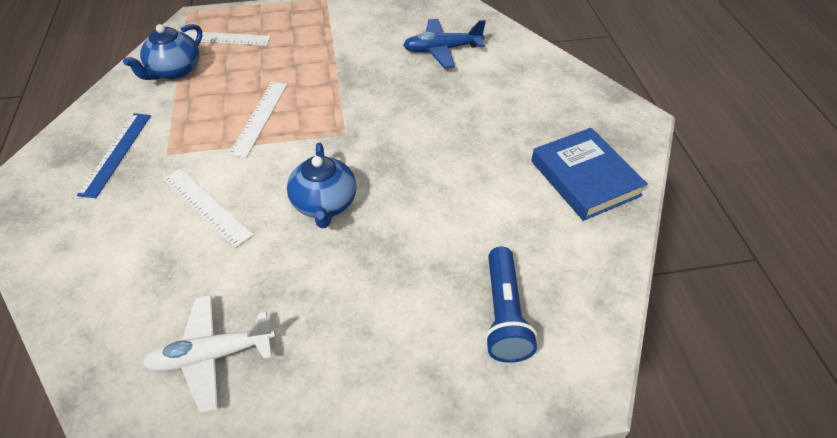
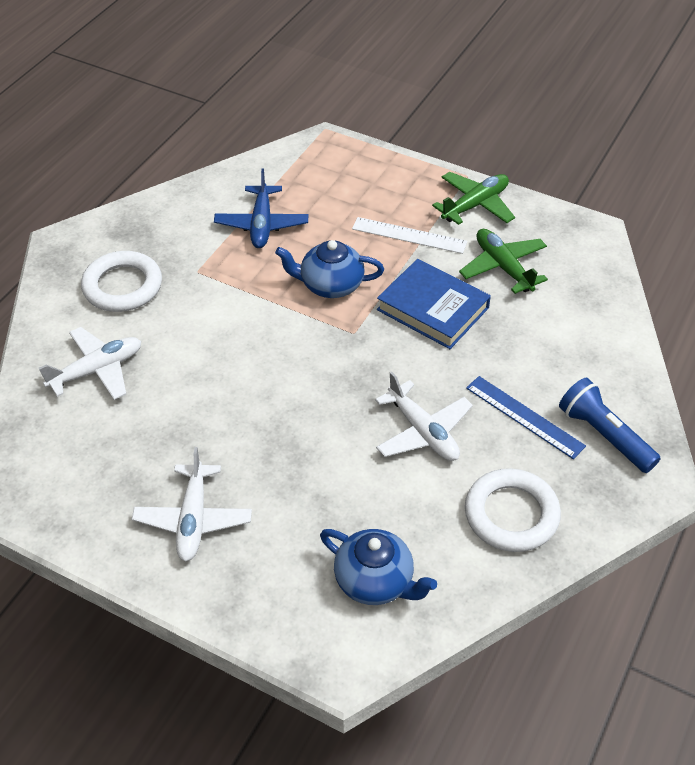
green plane: none = 0 -> [432,172,515,225] [459,229,548,294] = 2
white plane: [142,295,275,414] = 1 -> [39,327,141,400] [132,447,252,561] [375,372,473,461] = 3
white ring: none = 0 -> [81,251,162,312] [465,468,561,552] = 2
white ruler: [164,168,253,247] [177,30,271,46] [229,82,287,158] = 3 -> [352,217,467,254] = 1

